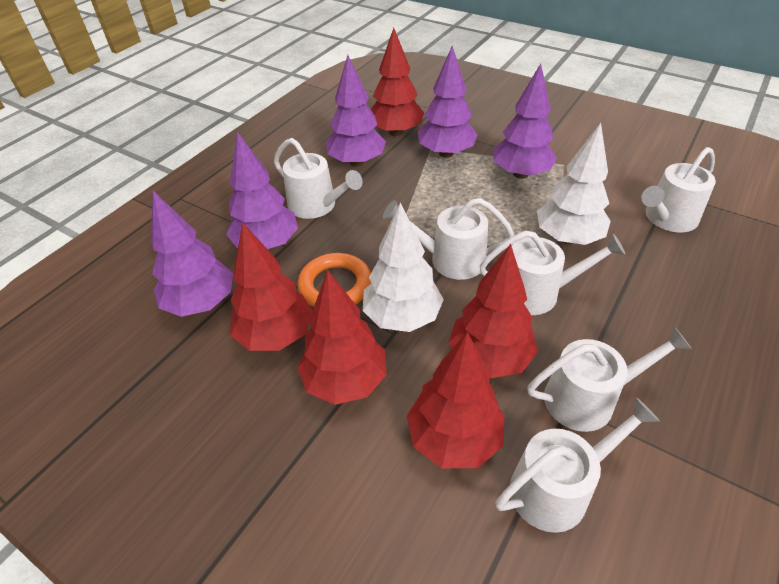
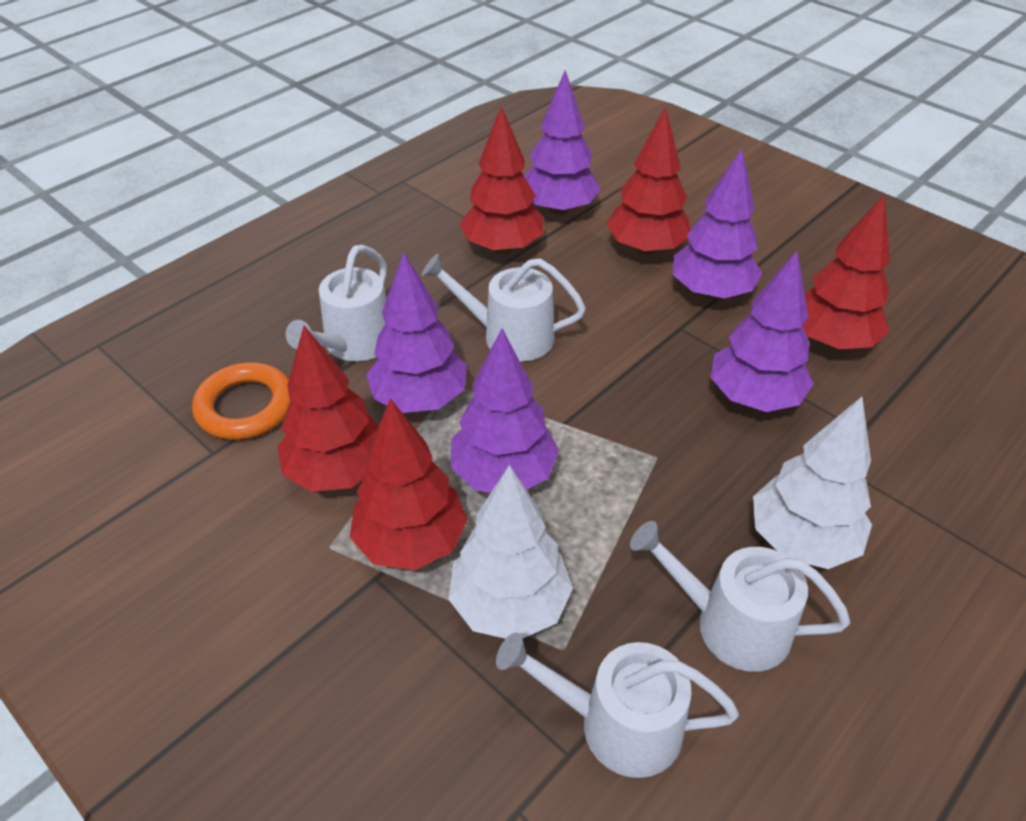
white watering can: [274,138,363,219] [383,198,514,280] [479,230,625,315] [496,398,660,533] [527,326,692,432] [641,147,716,233] = 6 -> [286,245,387,361] [422,254,586,362] [496,632,739,778] [630,521,850,672] = 4

